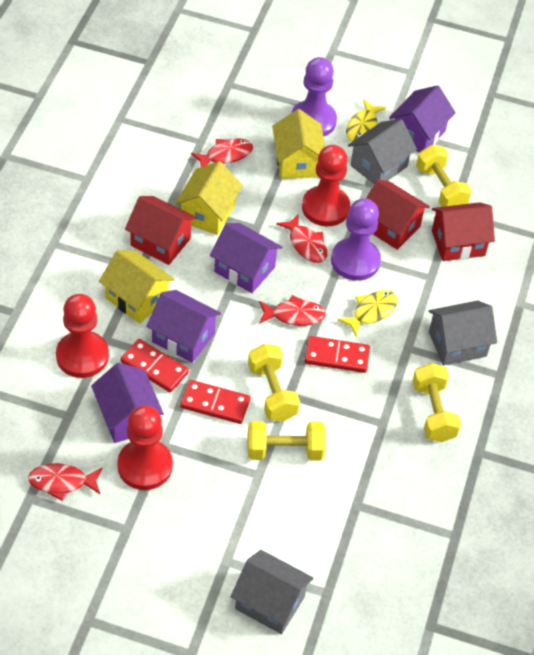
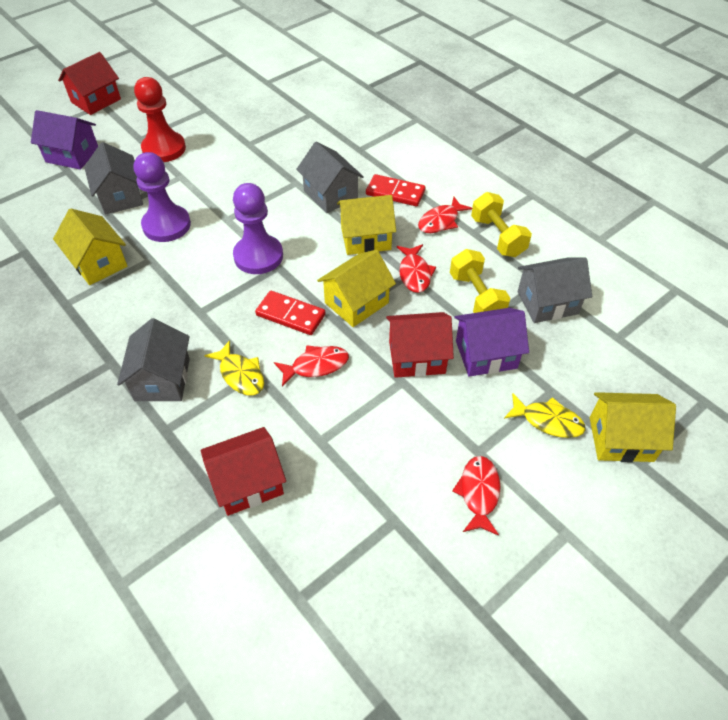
grey house: [231,550,314,634] [348,119,417,184] [428,301,497,365] = 3 -> [84,142,143,214] [117,318,190,401] [296,142,364,213] [518,257,592,323] = 4
purple house: [91,363,164,443] [146,290,221,363] [210,223,282,293] [389,85,456,152] = 4 -> [31,110,98,170] [454,308,529,377] = 2
red domino: [120,339,189,392] [180,380,250,424] [305,336,370,373] = 3 -> [255,291,326,335] [366,174,426,206] = 2
red pawn: [56,294,109,378] [117,405,173,490] [302,145,350,226] = 3 -> [134,77,186,162] = 1
yellow dumbbell: [247,421,326,460] [248,344,300,421] [413,363,461,442] [416,145,472,207] = 4 -> [450,249,510,313] [471,192,532,257] = 2
yellow house: [99,250,175,323] [175,161,243,235] [272,109,325,179] = 3 -> [53,208,127,285] [317,250,396,327] [337,195,396,255] [590,392,676,462] = 4

